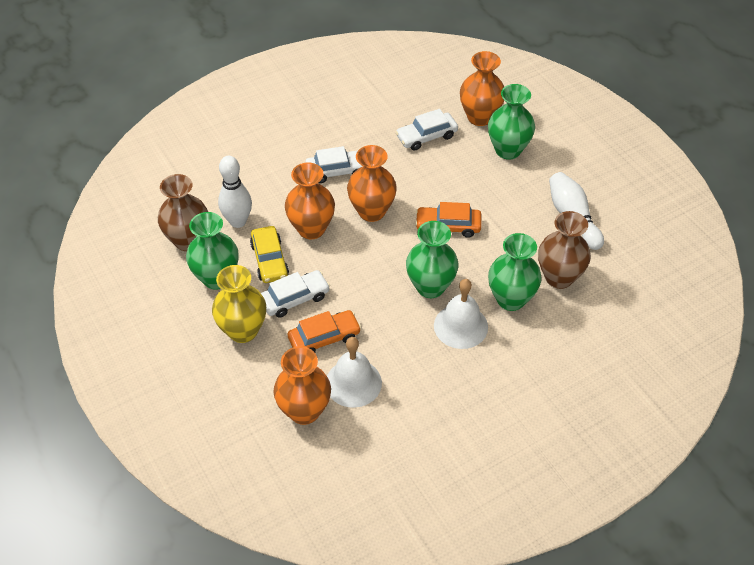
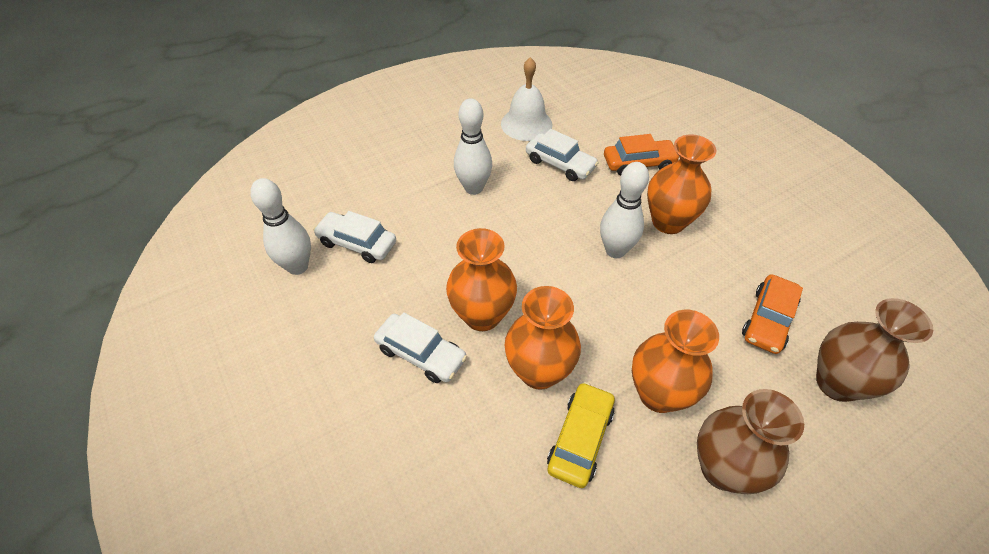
green vase: [186,212,239,290] [406,221,458,298] [488,84,535,160] [488,233,542,311] = 4 -> none = 0
white bell: [327,337,382,408] [434,279,488,349] = 2 -> [501,57,552,141] = 1
white bowling pin: [218,156,252,228] [549,172,604,250] = 2 -> [250,178,311,275] [454,98,492,195] [600,162,649,258] = 3
yellow vase: [212,265,266,343] = 1 -> none = 0

